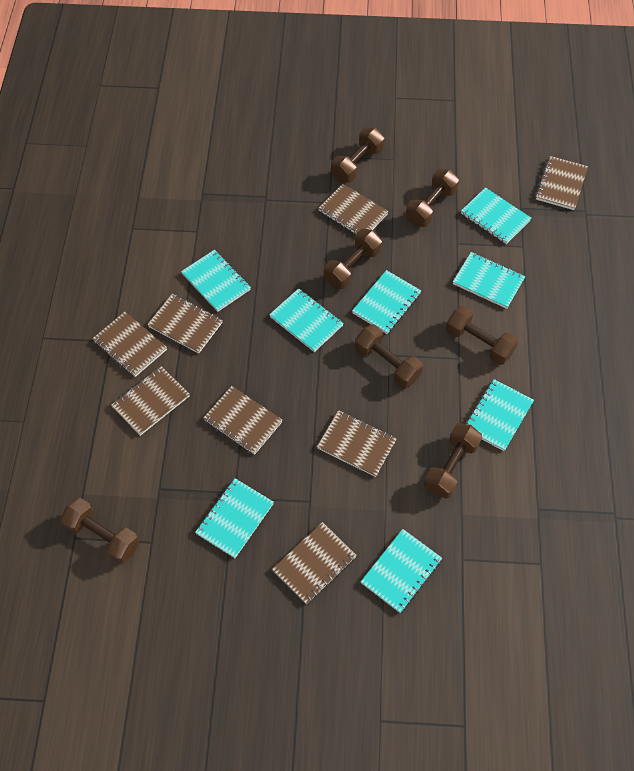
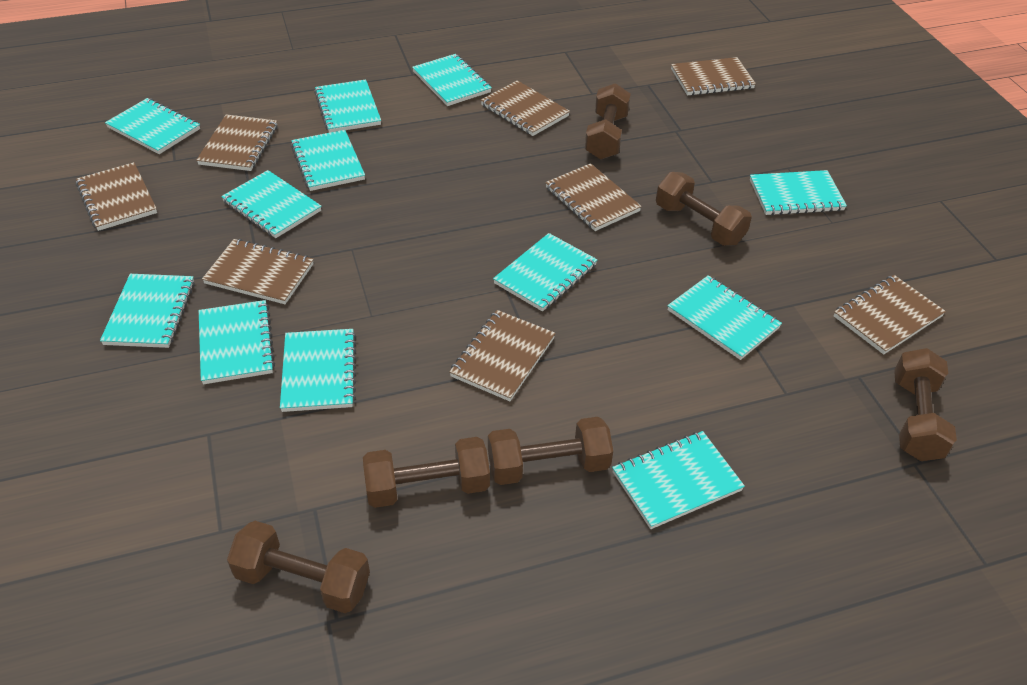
brown dumbbell: [60,498,139,564] [324,229,382,289] [331,127,384,183] [355,325,423,388] [405,169,459,227] [424,423,482,499] [446,306,518,365] = 7 -> [227,521,370,613] [363,437,490,508] [488,417,613,485] [585,83,631,159] [656,172,752,246] [894,348,957,461] = 6
turquoise notebook: [181,250,251,312] [195,478,274,558] [269,288,344,352] [352,270,421,334] [361,529,442,613] [453,252,525,309] [461,187,531,244] [464,379,534,451] = 8 -> [100,274,195,348] [105,98,200,154] [199,300,275,384] [221,170,321,238] [280,329,356,412] [291,130,365,191] [314,79,381,133] [412,54,492,106] [493,233,598,312] [612,431,745,529] [667,275,782,360] [750,170,847,215] = 12

